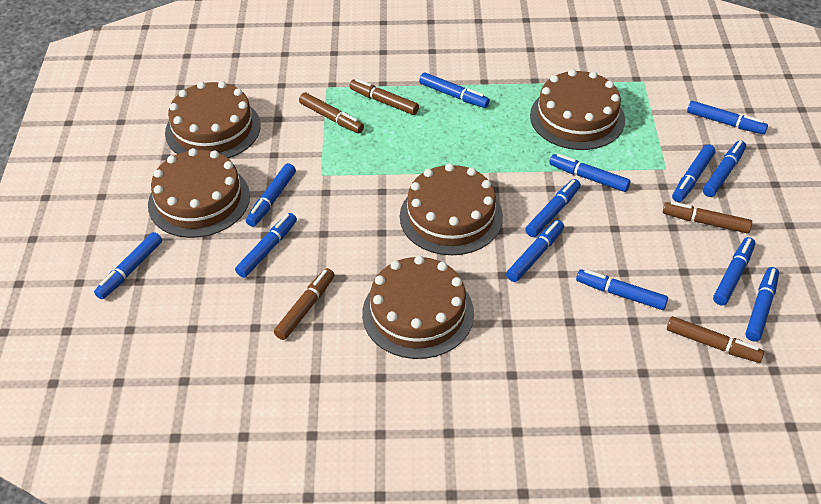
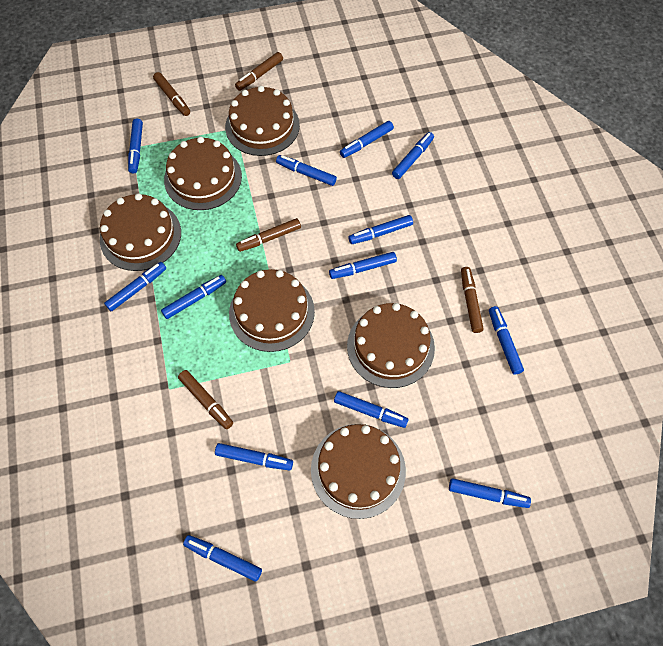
brown cake: [148,148,250,238] [165,81,261,158] [362,255,474,359] [400,163,503,255] [530,69,625,150] = 5 -> [100,193,181,271] [164,137,242,210] [225,86,300,156] [229,269,315,352] [311,424,406,519] [347,303,435,388] = 6

